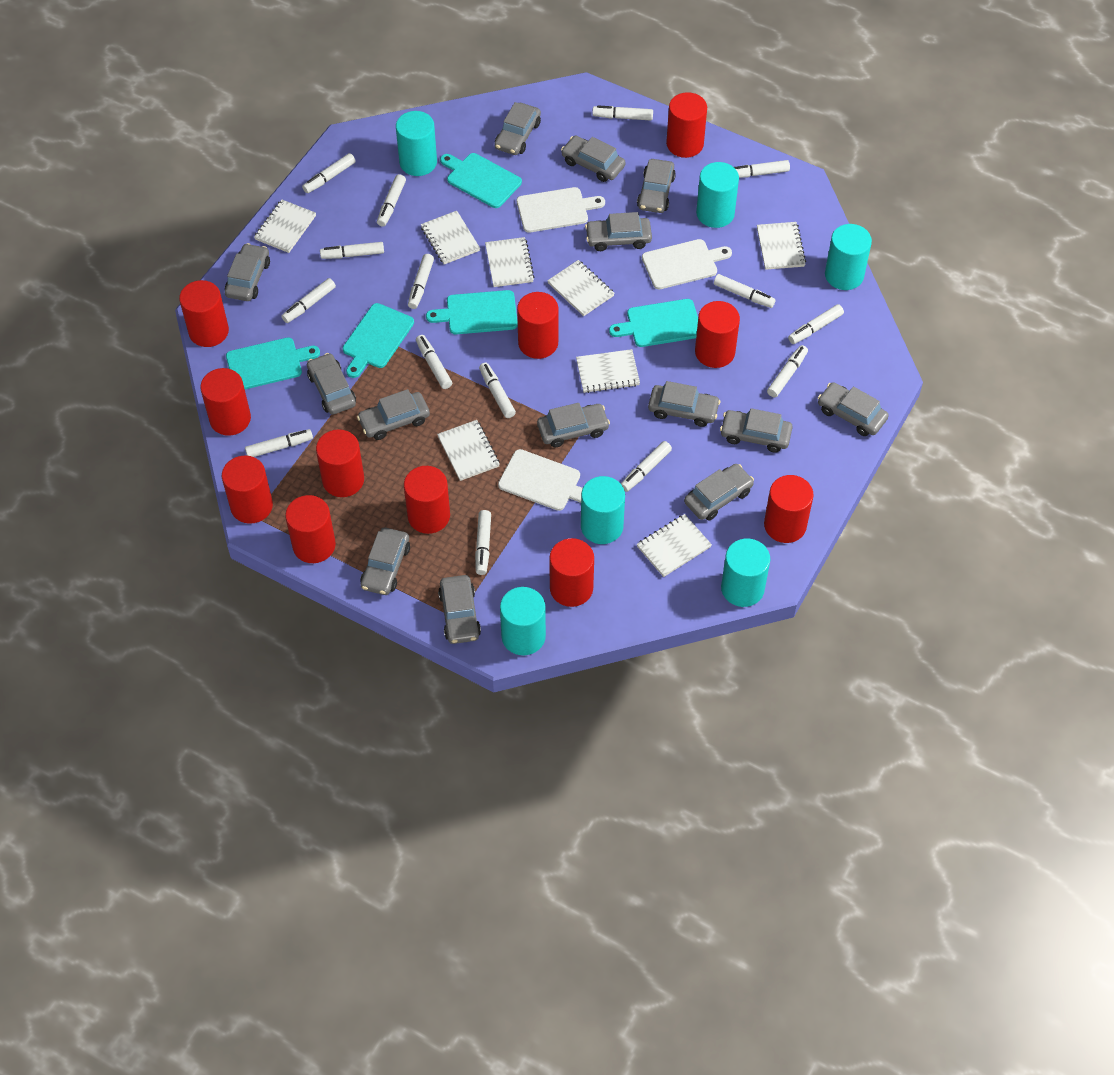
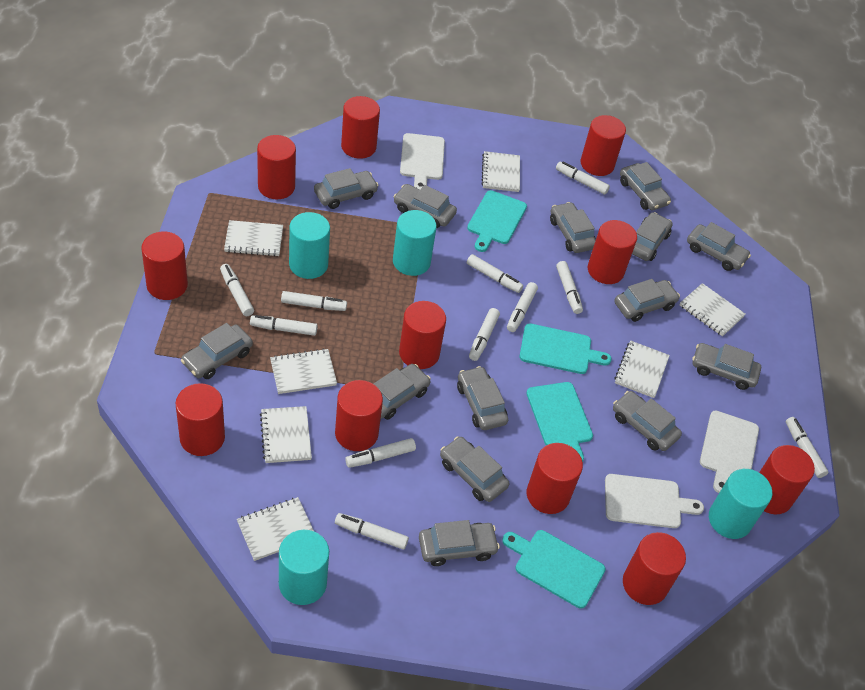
turquoise cutting board: [226,337,320,389] [343,303,414,378] [426,290,518,334] [440,153,522,208] [609,299,698,347] = 5 -> [467,190,527,252] [502,530,606,609] [520,323,612,374] [526,382,593,462] = 4
turquoise cylinder: [396,111,437,176] [500,587,546,655] [581,476,625,544] [696,162,739,228] [721,539,770,607] [825,224,872,290] = 6 -> [279,530,329,605] [289,212,330,279] [393,210,437,276] [709,469,772,539] = 4
white marker: [245,429,313,457] [282,278,336,323] [302,153,356,193] [320,242,384,259] [377,174,406,227] [408,254,434,309] [416,335,452,389] [475,510,491,575] [479,363,516,418] [592,105,653,120] [621,441,672,492] [714,274,776,308] [734,160,790,178] [767,345,808,398] [788,304,844,344] = 15 -> [220,264,254,316] [250,315,318,336] [281,291,347,311] [335,513,409,550] [345,438,416,468] [467,254,523,293] [469,308,500,361] [507,282,538,332] [556,162,610,195] [556,261,583,314] [786,417,829,478] = 11
white notebook: [254,200,316,253] [421,211,480,264] [437,420,500,481] [485,237,535,287] [547,260,615,316] [576,349,640,393] [637,514,712,577] [757,222,806,270] = 8 -> [224,220,283,257] [237,497,314,561] [260,406,312,463] [270,349,337,394] [481,151,520,192] [614,341,670,398] [680,283,746,336] = 7

